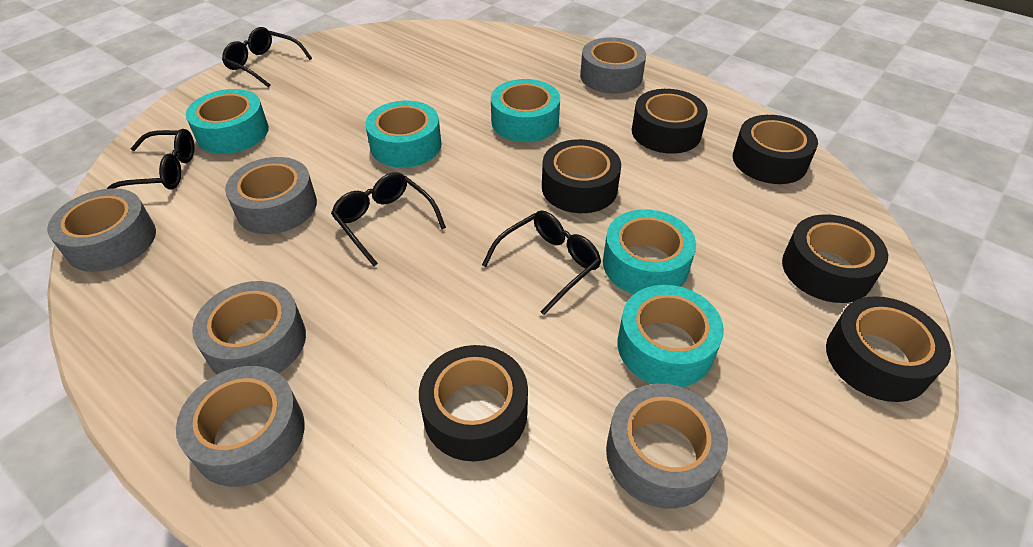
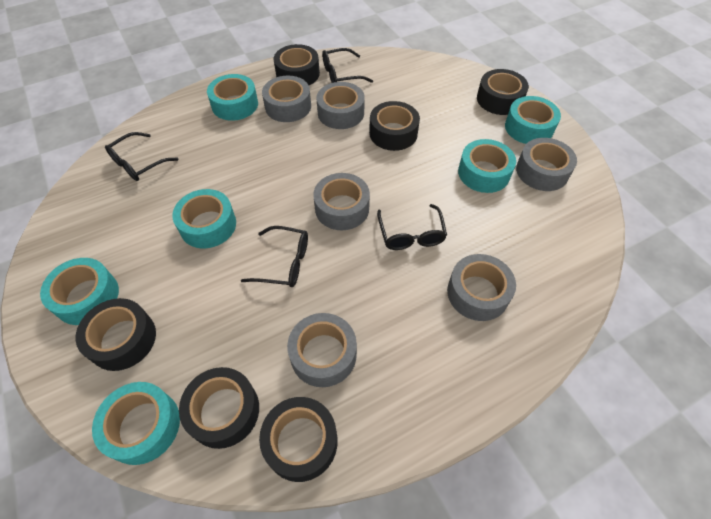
turquoise tape: [186,89,269,154] [365,101,441,168] [491,79,560,142] [603,209,696,294] [617,285,724,387] = 5 -> [40,258,119,325] [92,382,180,465] [172,189,236,248] [207,74,258,121] [458,139,516,193] [505,96,561,144] = 6

